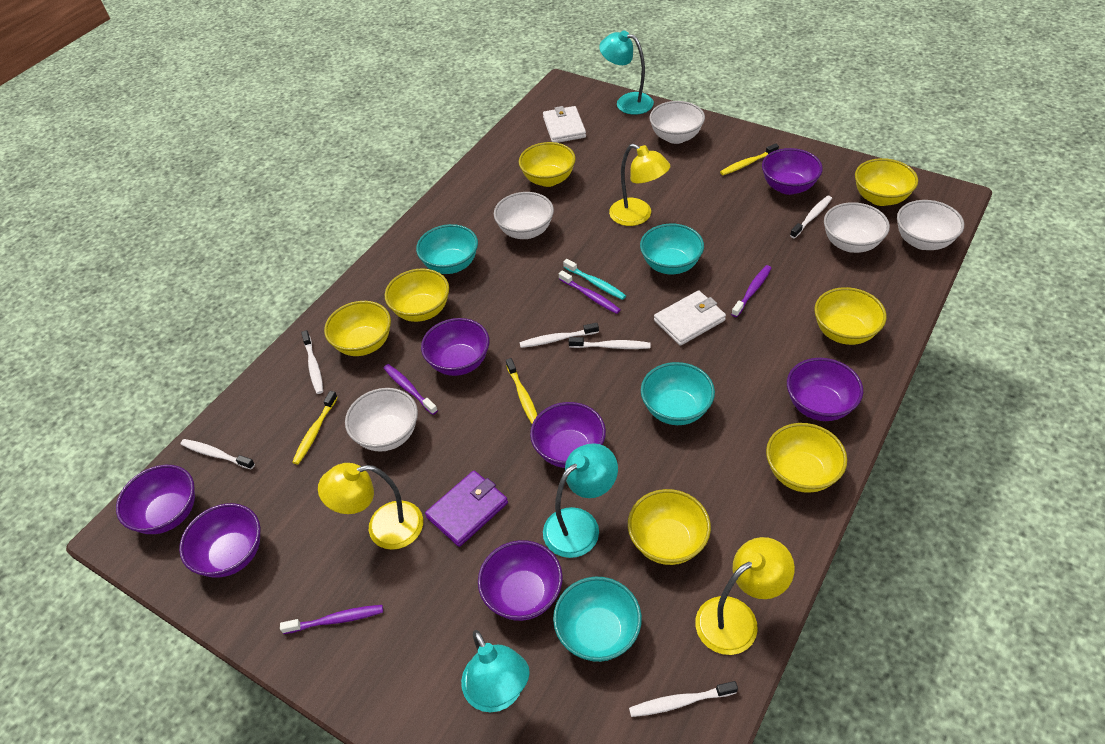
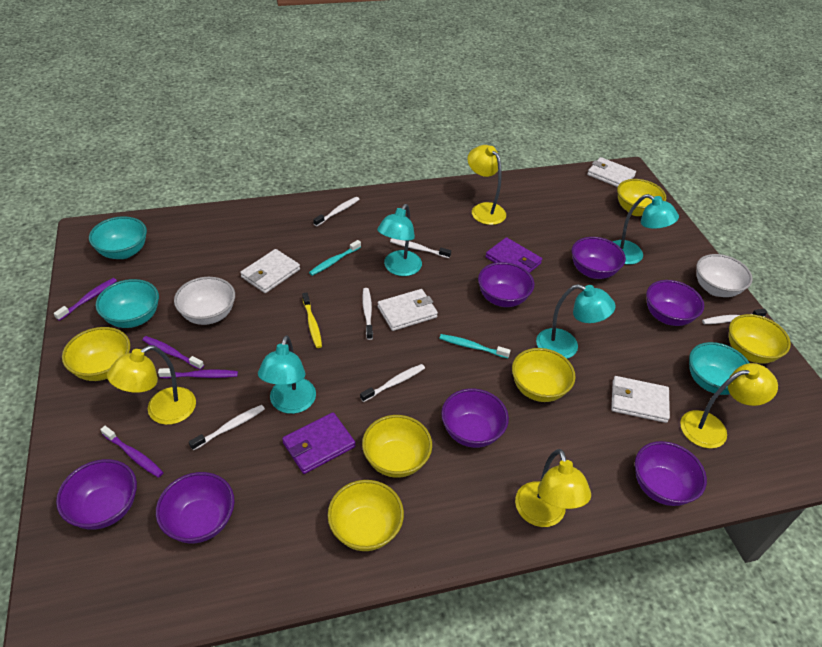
purple wallet: [425,471,508,547] = 1 -> [282,412,356,474] [485,237,542,273] = 2
turquoise bowl: [416,224,478,274] [553,577,642,662] [640,224,704,274] [641,362,715,425] = 4 -> [89,216,147,259] [96,279,159,328] [689,342,749,395] = 3
turquoise lamp: [461,630,530,712] [543,443,618,558] [599,30,654,115] = 3 -> [258,336,316,414] [377,204,422,276] [536,284,616,359] [612,194,679,265] = 4
turquoise toothbrush: [563,259,626,300] = 1 -> [309,240,361,276] [439,334,511,358] = 2
white bowl: [345,388,418,452] [494,192,554,239] [649,101,705,144] [824,202,890,253] [897,200,964,250] = 5 -> [174,277,235,325] [696,254,753,297] = 2
white wallet: [543,106,586,143] [654,290,726,346] = 2 -> [240,249,300,293] [378,289,438,331] [587,157,636,187] [611,376,670,423] = 4
yellow bowl: [324,301,391,356] [385,269,449,322] [519,142,576,187] [628,489,711,565] [766,423,847,493] [814,287,887,345] [855,158,918,206] = 7 -> [62,327,130,381] [328,480,404,551] [362,415,432,478] [512,348,575,402] [617,179,666,216] [729,314,791,364] = 6
yellow lamp: [318,463,423,550] [609,144,670,226] [695,537,795,655] = 3 -> [107,345,196,425] [468,145,506,225] [515,449,591,527] [680,363,778,448] = 4
yellow toothbrush: [292,391,338,465] [506,358,538,424] [720,143,779,175] = 3 -> [302,293,322,348] = 1

